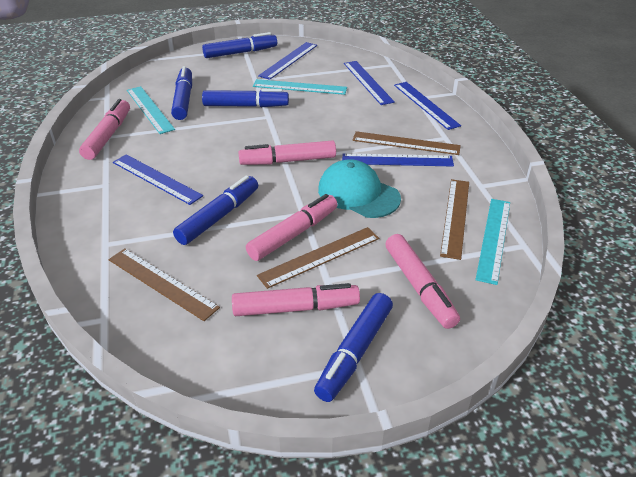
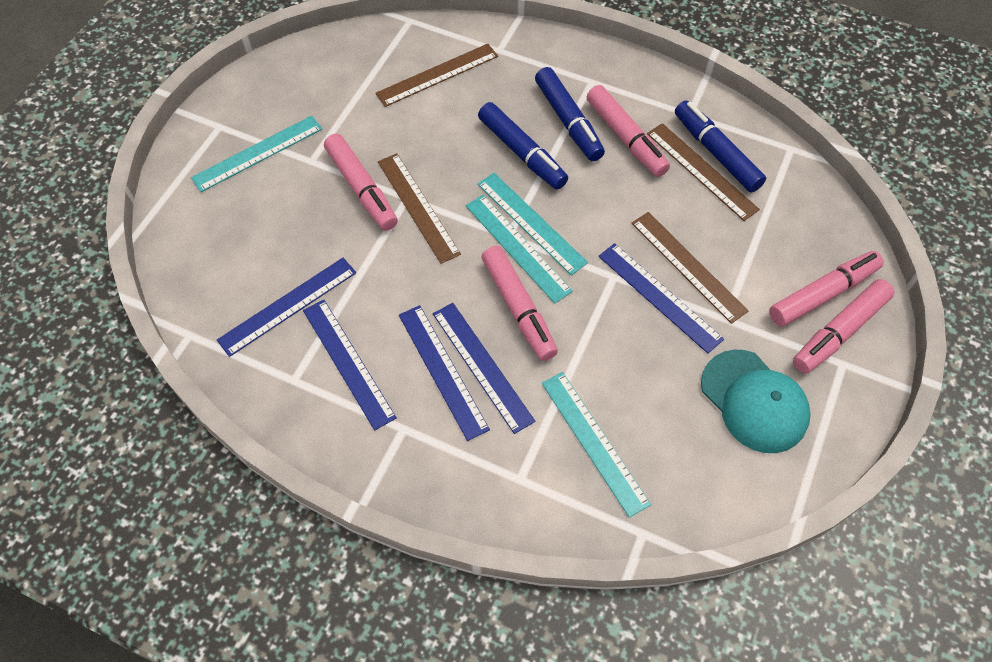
blue marker: [171,66,192,120] [173,175,258,245] [202,32,277,58] [202,89,289,107] [314,293,393,402] = 5 -> [478,102,568,190] [535,67,605,161] [675,100,766,192] = 3
turquoise ruler: [127,86,175,134] [253,79,347,95] [475,199,510,285] = 3 -> [191,116,322,192] [466,195,573,304] [477,173,588,275] [542,372,651,518] = 4

